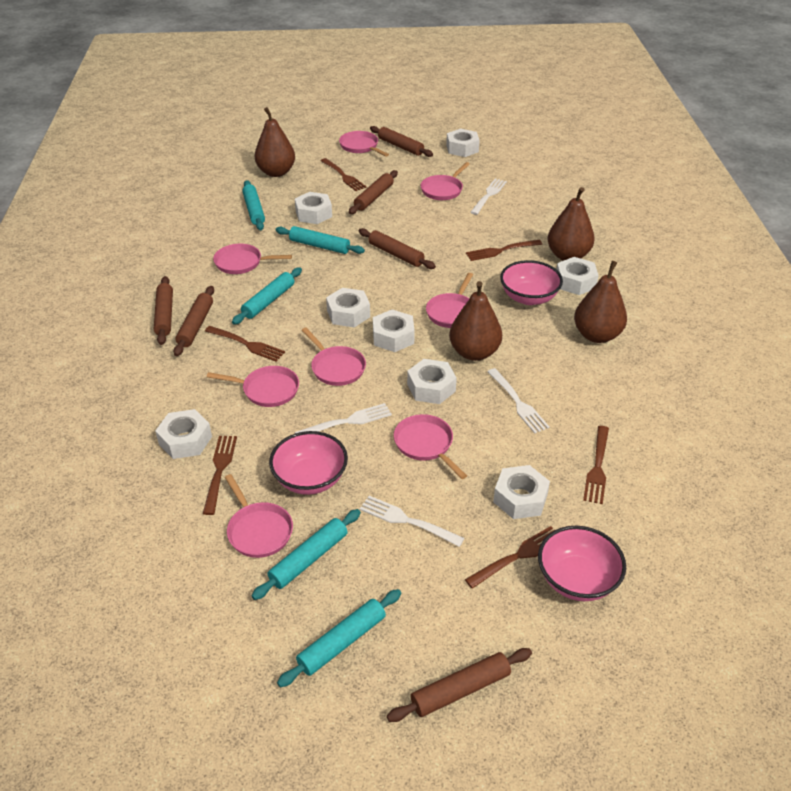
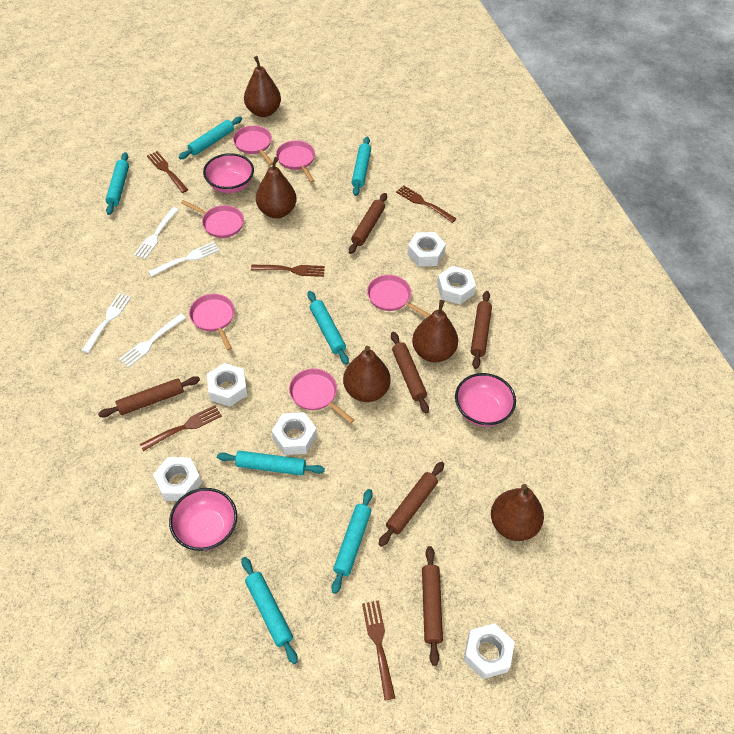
brown fork: [203,436,237,515] [205,326,285,362] [321,158,367,191] [465,526,554,589] [466,240,542,261] [583,426,609,504] = 6 -> [140,405,222,451] [147,151,188,193] [251,265,325,277] [362,600,395,701] [396,185,457,223] = 5
brown pear: [255,107,295,177] [449,281,502,361] [548,187,594,261] [574,261,627,343] = 4 -> [244,56,281,117] [256,157,297,218] [343,346,391,402] [412,300,458,362] [491,484,544,541] = 5
pink pan: [207,366,299,407] [213,244,292,274] [225,474,293,558] [302,327,366,386] [339,131,389,157] [394,414,467,479] [421,162,470,200] [426,273,473,328] = 8 -> [181,200,244,238] [189,294,235,350] [233,125,273,165] [276,140,315,183] [289,369,354,424] [367,275,431,317] = 6
turquoise rolling pin: [232,267,302,325] [242,180,265,230] [252,509,361,600] [276,226,365,254] [277,589,401,687] = 5 -> [106,152,129,215] [179,117,242,159] [217,451,325,476] [242,557,298,664] [308,291,349,365] [331,489,373,594] [352,136,371,196] = 7
white nut: [155,409,212,459] [295,192,332,224] [326,288,370,327] [373,310,415,352] [407,359,457,404] [446,129,480,157] [493,465,550,519] [557,257,599,295] = 8 -> [153,457,202,501] [207,363,247,407] [272,412,317,455] [407,232,446,267] [437,266,476,304] [463,623,515,679] = 6

